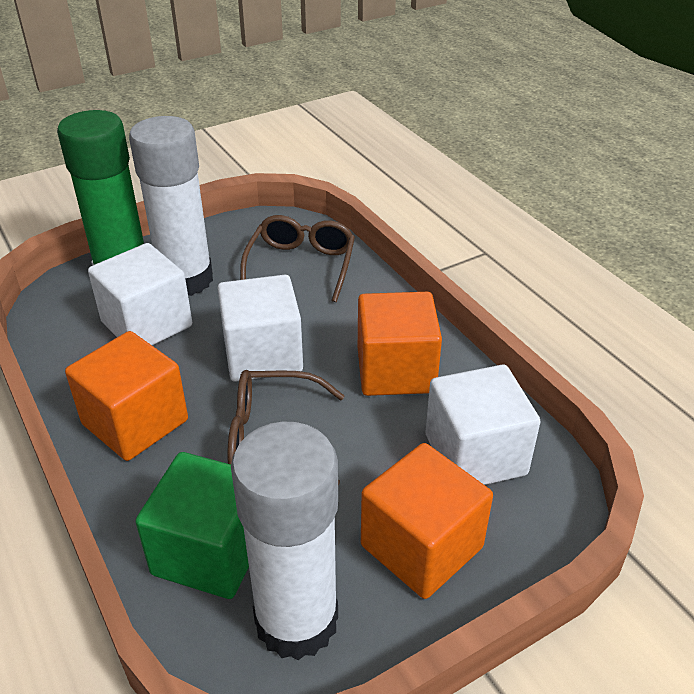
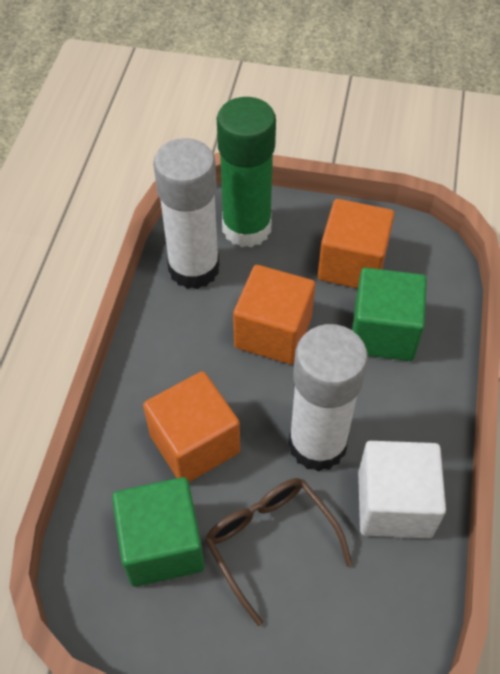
brown glasses: [227,370,345,485] [240,215,355,302] = 2 -> [205,478,352,626] = 1
green cube: [136,452,249,599] = 1 -> [112,477,205,587] [352,268,427,361] = 2
white cube: [88,243,192,345] [217,275,303,382] [426,365,540,485] = 3 -> [358,441,446,538] = 1

